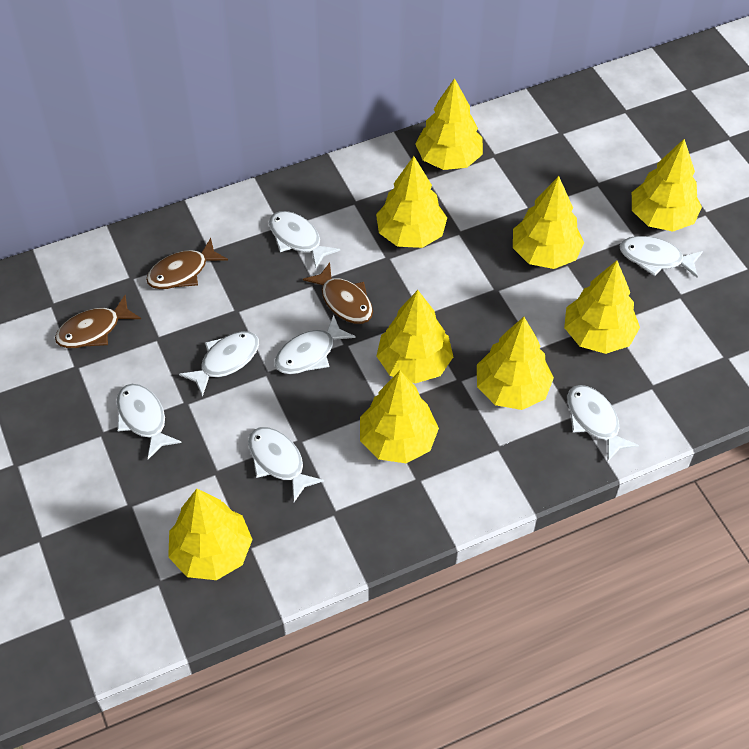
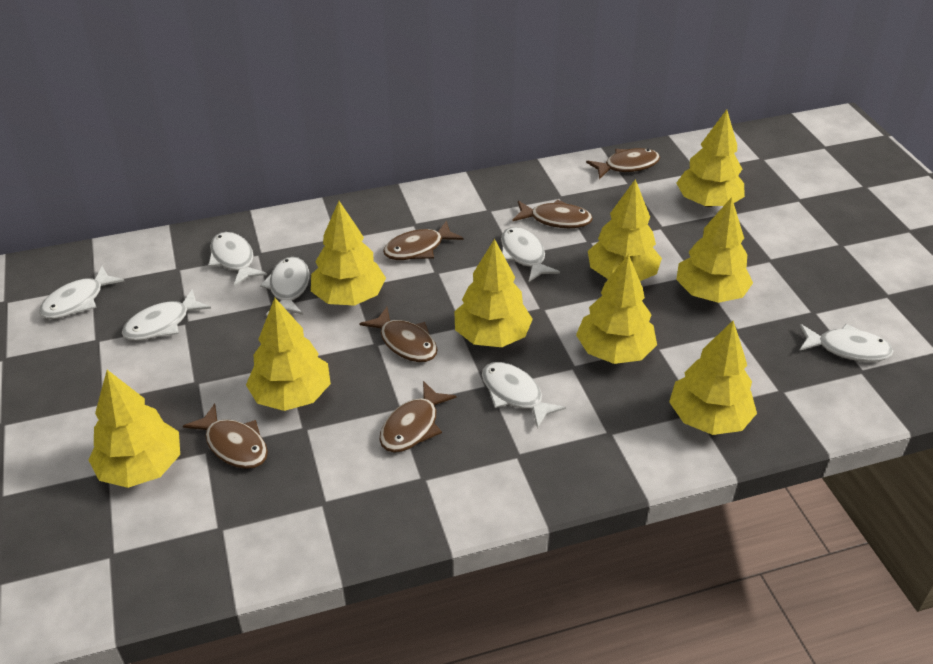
brown fish: [55,295,141,348] [146,238,228,289] [303,262,373,324] = 3 -> [183,403,268,469] [359,307,437,362] [379,381,456,453] [383,221,464,260] [512,199,593,228] [586,148,660,179] = 6

